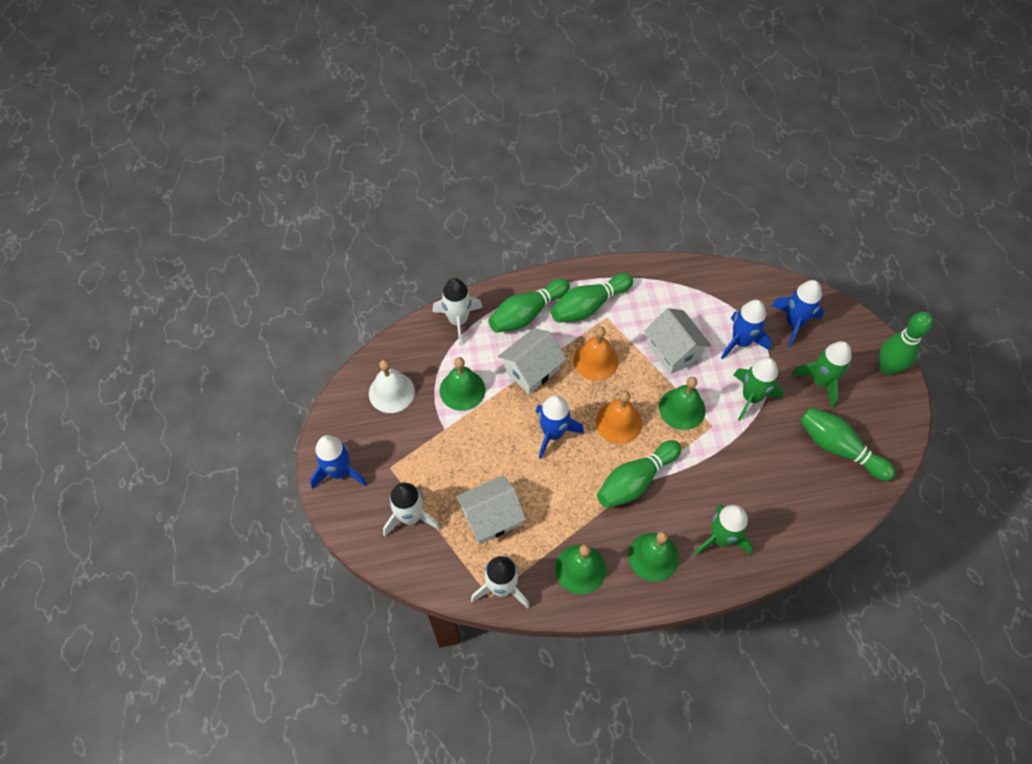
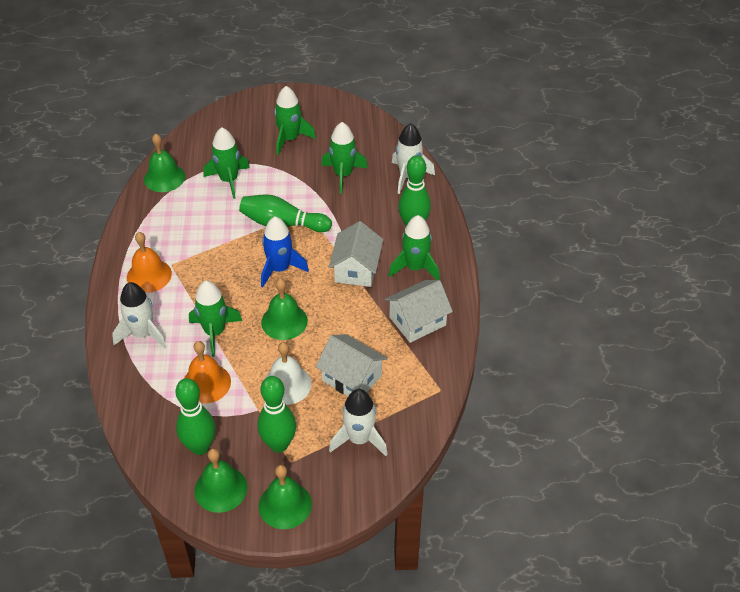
blue rocket: [310,435,367,489] [536,395,584,459] [721,300,772,360] [772,280,824,347] = 4 -> [261,217,309,287] = 1
green bowling pin: [488,278,570,333] [551,273,633,323] [597,440,681,508] [800,407,896,481] [879,312,933,375] = 5 -> [176,378,215,455] [239,194,332,232] [258,376,296,453] [398,155,431,226] = 4
green rocket: [694,504,753,556] [733,357,783,421] [792,341,852,408] = 3 -> [189,281,242,357] [204,127,250,199] [274,86,316,155] [321,122,368,194] [389,215,440,280] = 5

